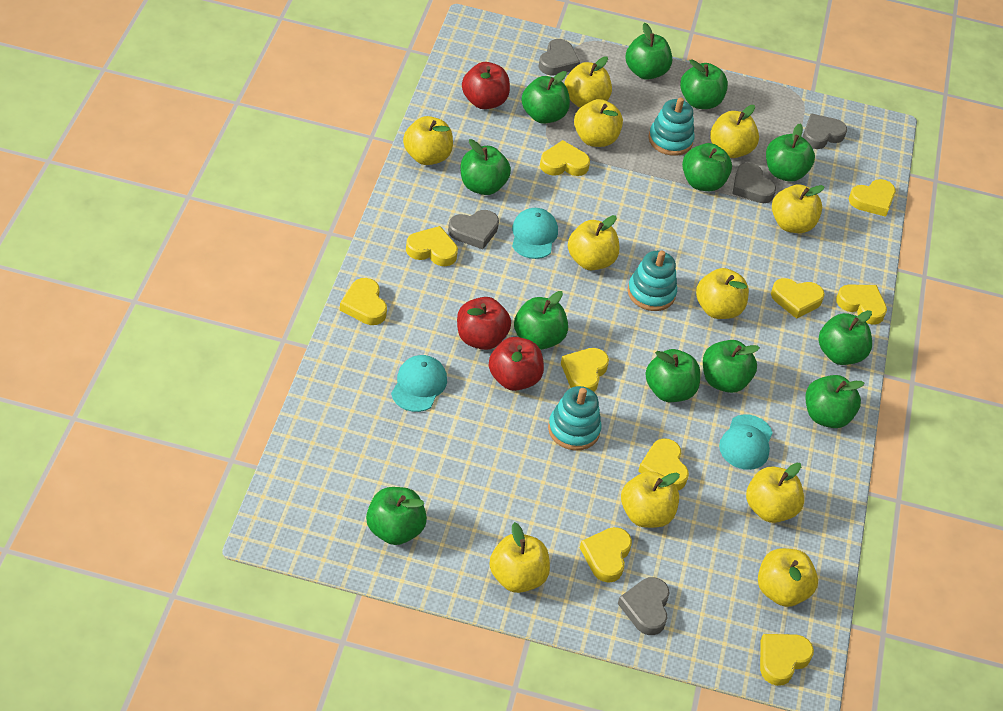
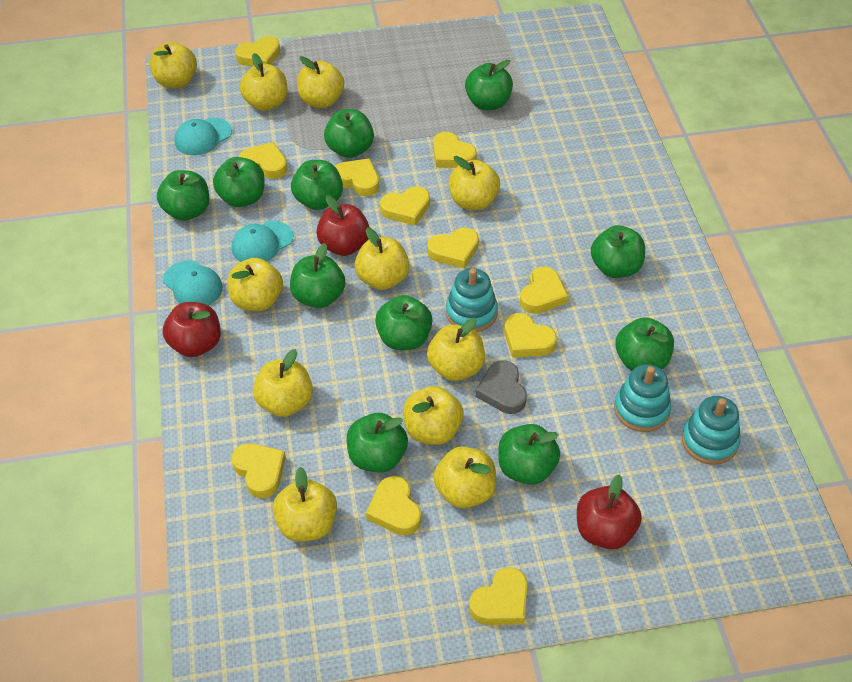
green apple: [366,487,427,545] [461,139,511,195] [514,291,568,350] [521,71,570,124] [626,23,672,80] [645,349,700,402] [680,59,728,109] [682,143,732,191] [703,340,760,393] [766,123,815,182] [806,375,864,428] [819,310,872,365] = 12 -> [157,170,209,221] [213,157,265,207] [290,243,345,308] [291,160,343,210] [324,109,374,158] [347,413,408,473] [375,295,433,350] [465,60,513,110] [498,424,560,485] [591,225,645,278] [615,317,674,371] = 11
grey heart: [448,210,499,249] [538,39,580,76] [618,577,670,635] [732,162,776,203] [802,113,847,149] = 5 -> [476,360,527,414] = 1
yellow heart: [340,278,387,325] [406,226,458,266] [540,140,590,176] [561,348,609,392] [580,527,632,582] [638,438,689,490] [760,634,814,686] [771,278,825,319] [836,285,887,325] [849,179,896,217] = 10 -> [231,443,286,498] [235,36,280,66] [239,142,287,179] [335,158,379,196] [366,476,421,535] [380,186,430,226] [427,228,479,269] [433,132,477,168] [469,567,528,625] [504,313,557,357] [520,267,568,314] = 11

